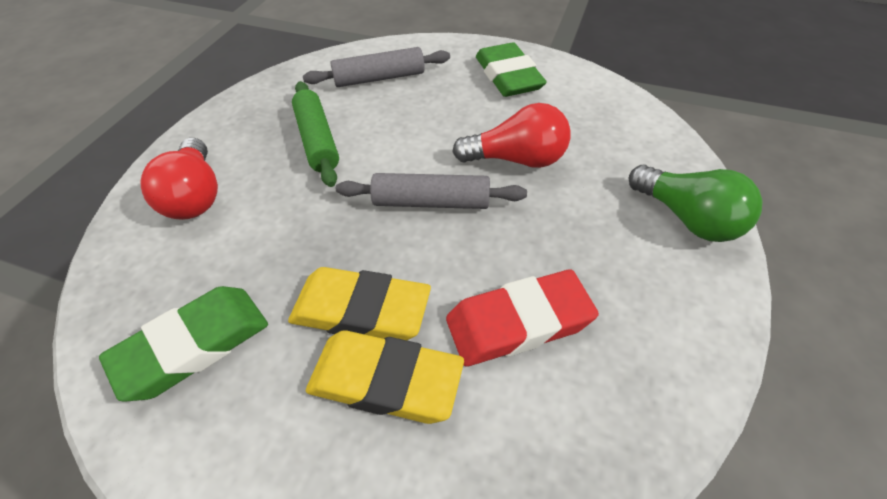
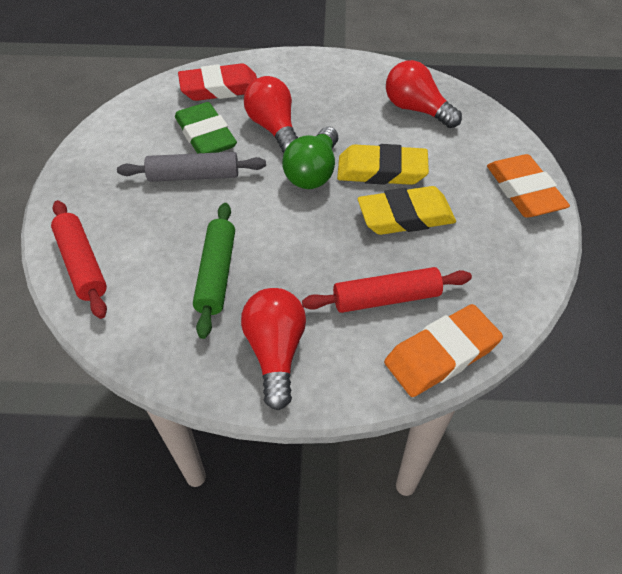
green eraser: [99,286,268,402] [476,42,547,97] = 2 -> [175,102,237,153] = 1
grey rolling pin: [303,47,450,87] [336,173,527,209] = 2 -> [117,152,266,182] = 1
orange eraser: none = 0 -> [384,304,503,397] [487,154,570,217] = 2
red light bulb: [140,138,218,220] [452,103,570,168] = 2 -> [241,288,306,410] [244,76,298,153] [386,60,462,128] = 3
red rolling pin: none = 0 -> [51,200,107,319] [302,267,472,313] = 2

